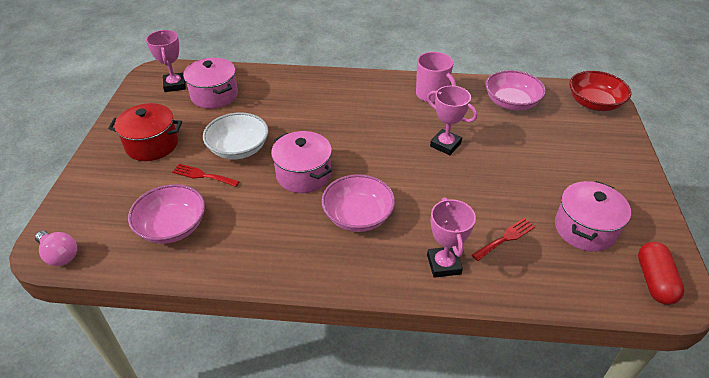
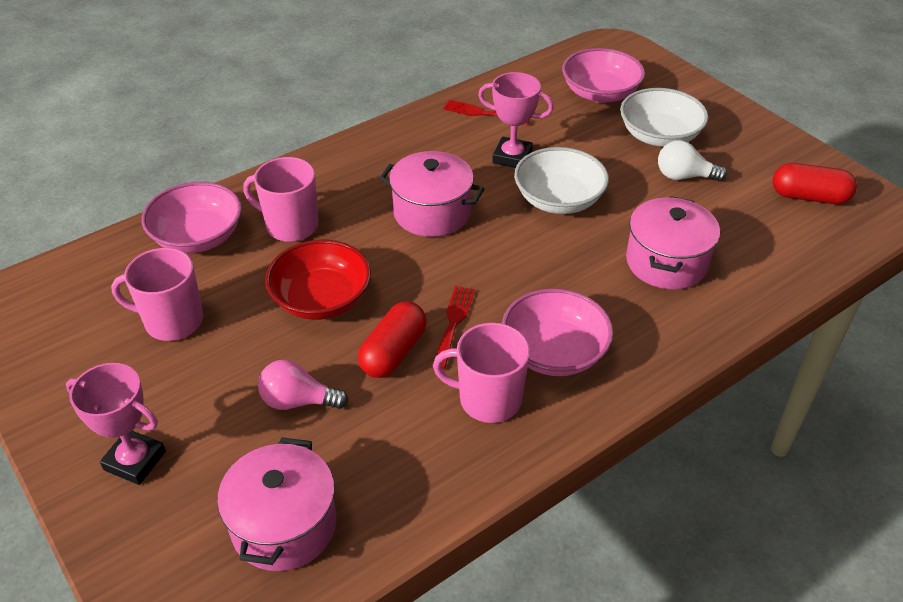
pink mug: [416,52,456,103] = 1 -> [111,248,203,341] [243,157,318,242] [433,323,530,423] = 3
pink trophy: [146,30,186,92] [427,86,477,155] [427,197,476,278] = 3 -> [66,363,166,485] [478,72,554,168] = 2
red capsule: [638,242,684,305] = 1 -> [358,301,427,378] [773,163,857,204] = 2
red pot: [108,103,182,161] = 1 -> none = 0
white bowl: [203,113,268,160] = 1 -> [514,147,609,214] [620,88,708,147] = 2
white light bulb: none = 0 -> [658,140,727,182] = 1

